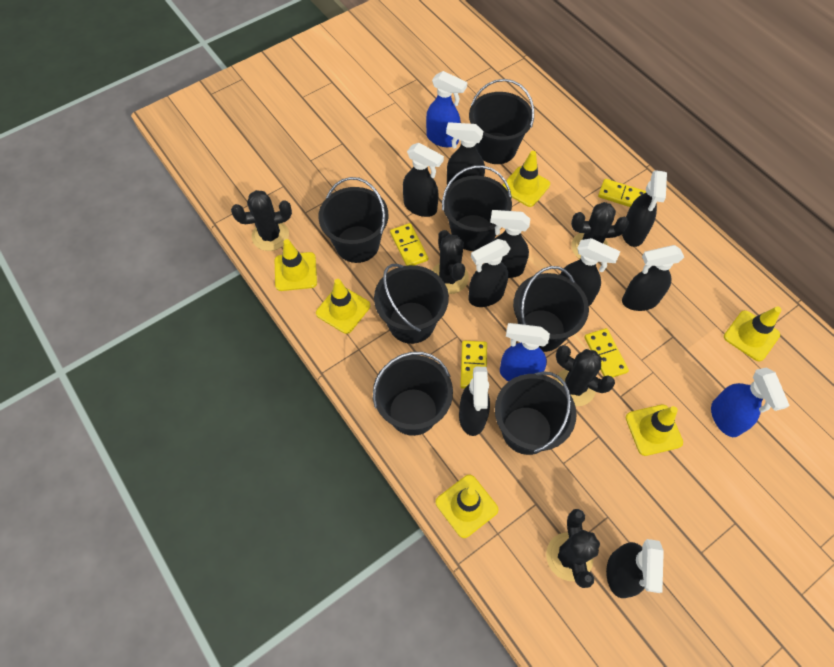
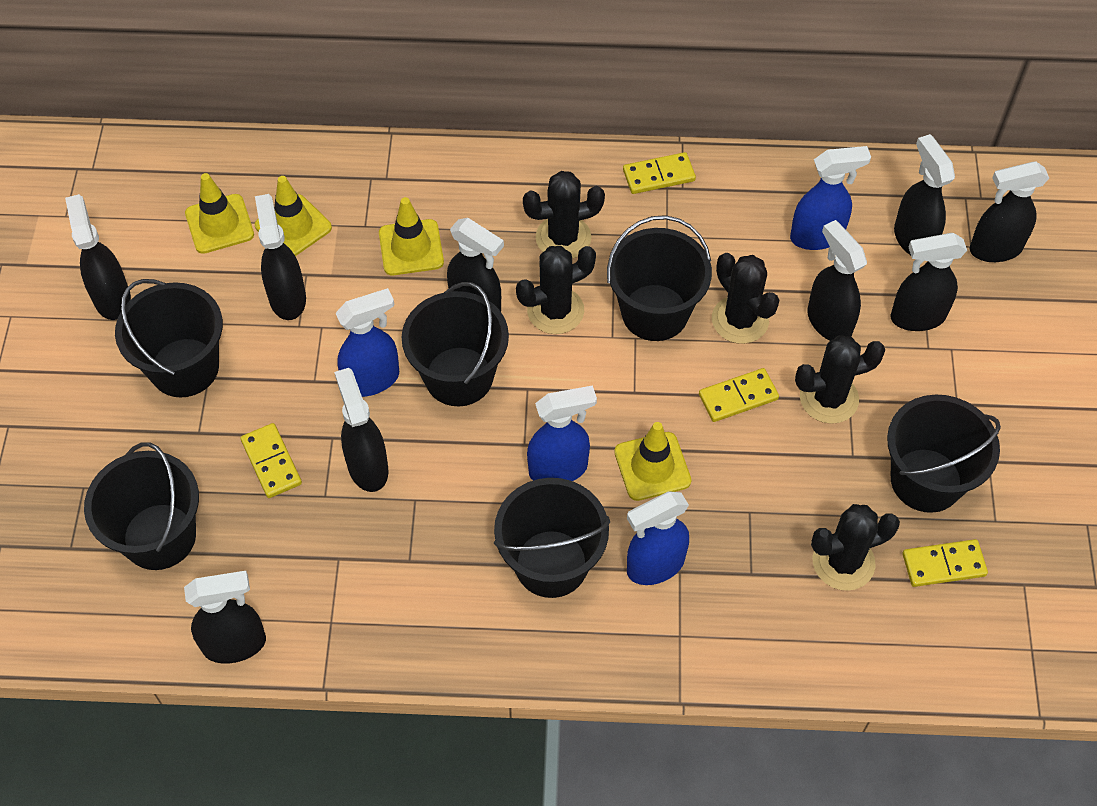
black bucket: [318,177,388,263] [373,352,453,436] [374,264,449,344] [442,165,512,251] [469,79,534,164] [495,371,577,455] [513,266,589,352] = 7 -> [84,442,199,570] [115,279,223,397] [402,282,509,406] [494,478,610,598] [607,215,712,341] [887,395,1001,513] = 6
blue spray bottle: [426,71,467,147] [500,323,550,381] [711,368,790,437] = 3 -> [335,288,399,397] [527,385,597,481] [627,491,689,585] [790,146,871,250] = 4
yellow traffic cone: [275,239,317,291] [316,279,370,334] [436,475,498,538] [503,151,550,207] [626,405,683,456] [724,306,781,362] = 6 -> [185,173,254,254] [255,176,332,256] [379,197,444,275] [614,422,691,501] = 4

